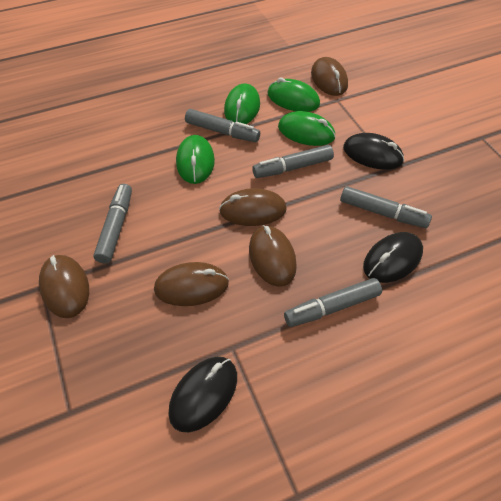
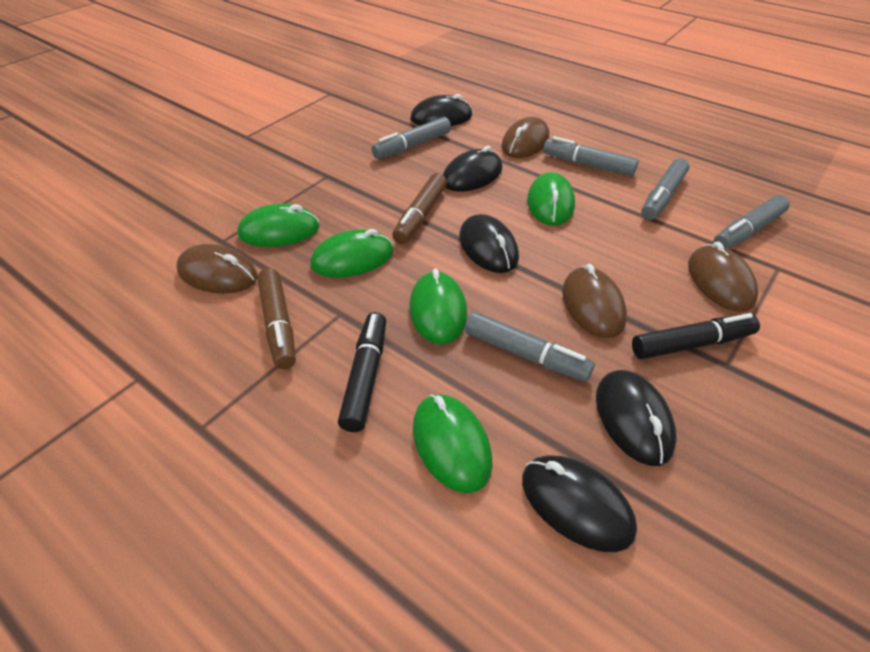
black marker: none = 0 -> [338,312,386,432] [632,313,760,359] = 2
black mouse: [168,357,237,432] [343,133,404,170] [363,232,423,283] = 3 -> [411,94,473,126] [443,146,503,192] [459,214,519,273] [522,456,637,552] [596,370,677,466] = 5
brown marker: none = 0 -> [257,268,296,369] [392,173,447,244] = 2
brown mouse: [39,255,89,318] [154,262,229,306] [219,188,287,226] [249,225,297,287] [311,57,348,96] = 5 -> [176,244,257,294] [501,117,549,158] [562,264,627,338] [688,242,758,312] = 4
green mouse: [176,135,215,184] [224,83,260,124] [268,78,320,112] [278,111,336,146] = 4 -> [237,204,320,247] [310,229,393,278] [409,269,467,344] [413,394,493,493] [527,172,575,226] = 5

